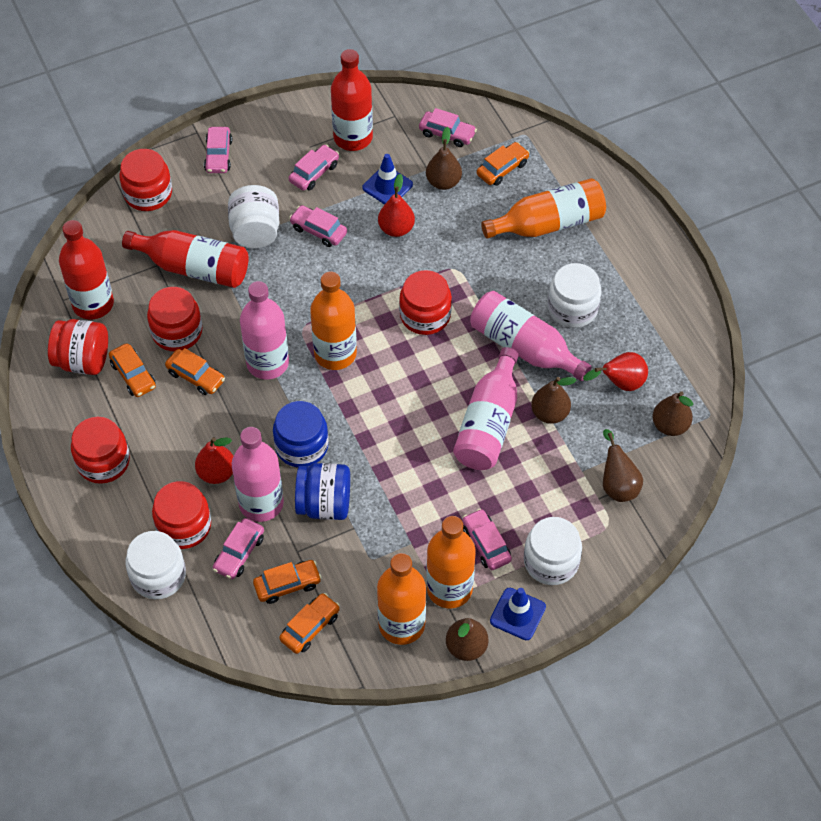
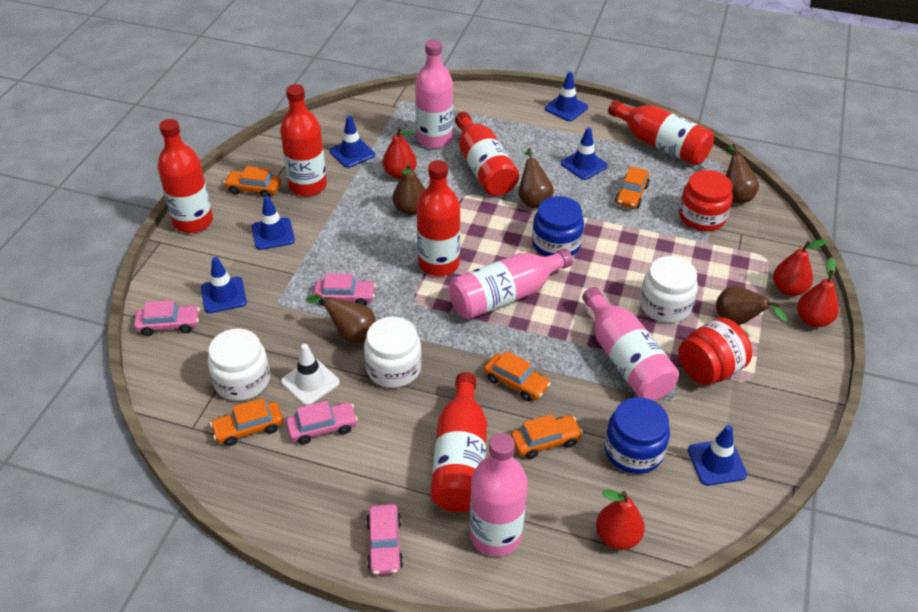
blue traffic cone: [362,154,413,205] [490,588,546,640] = 2 -> [201,257,247,313] [252,196,295,250] [330,116,375,168] [545,72,588,121] [561,128,608,180] [688,425,747,486] = 6
orange bottle: [310,271,357,370] [377,553,426,645] [426,516,476,608] [481,178,606,239] = 4 -> none = 0
pink car: [204,127,232,173] [213,518,264,579] [289,145,339,191] [289,205,347,247] [419,108,477,147] [462,509,512,570] = 6 -> [134,300,200,336] [286,401,358,445] [313,273,376,306] [366,504,403,575] = 4
red bottle: [59,220,114,320] [122,230,249,288] [331,49,373,151] = 3 -> [158,119,213,233] [280,84,327,196] [417,160,460,276] [431,372,487,512] [455,112,519,196] [608,100,714,165] = 6
red jar: [48,319,108,375] [71,417,130,484] [119,149,172,211] [147,287,203,351] [152,481,211,549] [399,270,452,335] = 6 -> [678,318,752,385] [679,170,733,231] = 2
red pear: [195,437,233,484] [378,174,415,237] [583,352,648,391] = 3 -> [383,127,417,179] [596,490,645,550] [773,239,827,296] [797,257,839,327] = 4
white jar: [125,531,186,599] [228,185,279,248] [524,517,582,585] [548,263,601,328] = 4 -> [208,329,270,401] [364,317,422,388] [640,256,698,323] = 3
white traffic cone: none = 0 -> [281,344,340,406] = 1

